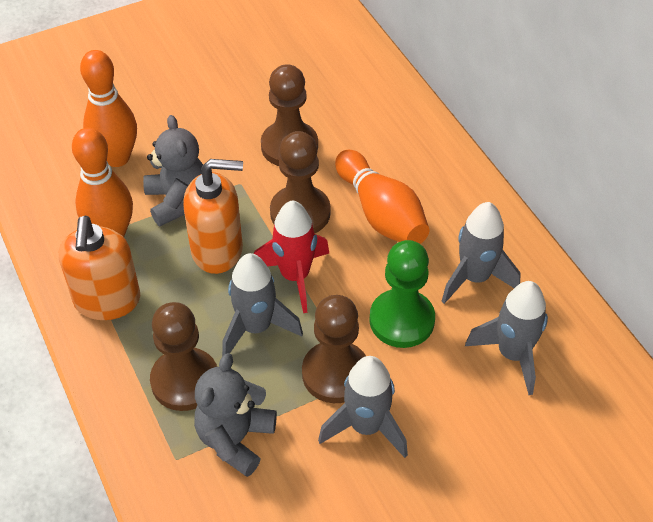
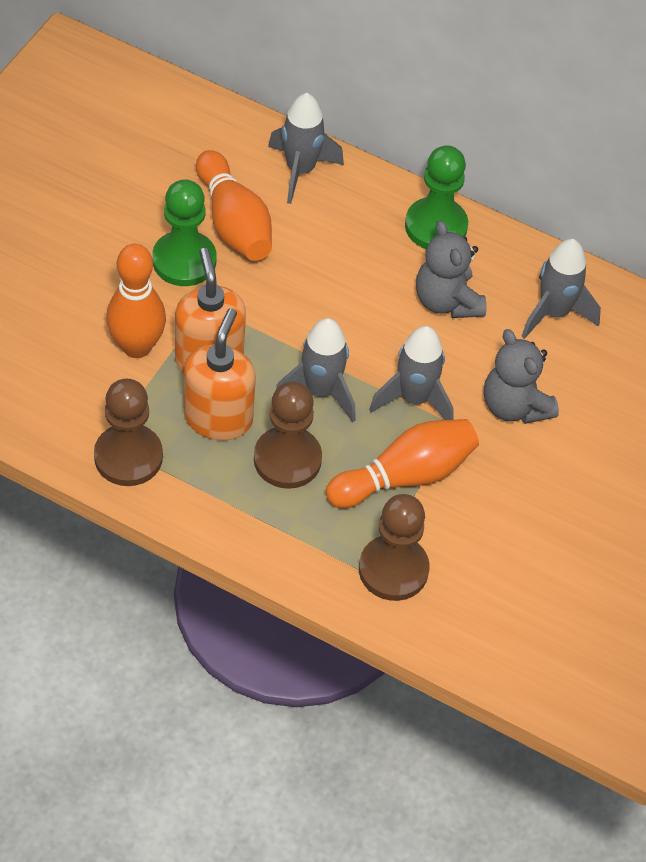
brown pawn: [150,302,217,411] [261,64,318,166] [270,131,331,234] [302,295,366,403] = 4 -> [94,379,163,486] [254,382,322,489] [359,494,430,601] = 3
green pawn: [369,240,435,348] = 1 -> [152,179,217,286] [405,145,468,249] = 2
red rocket: [253,200,329,313] = 1 -> none = 0

